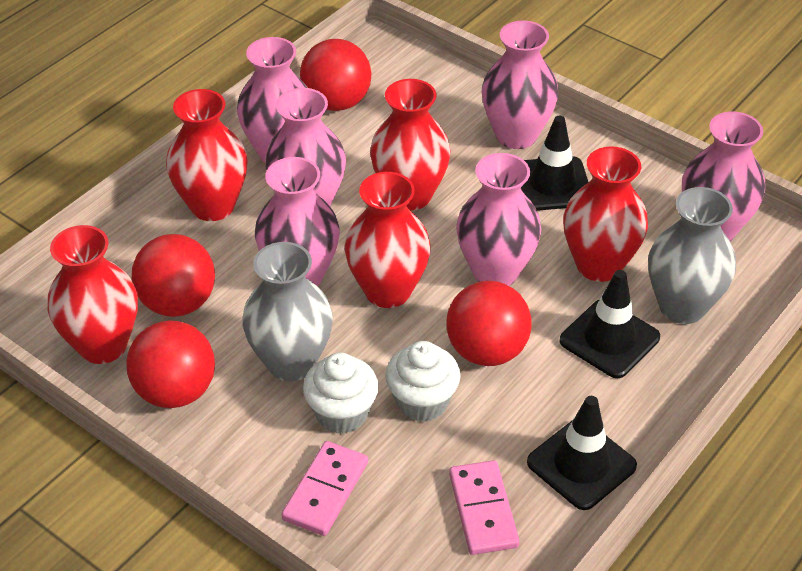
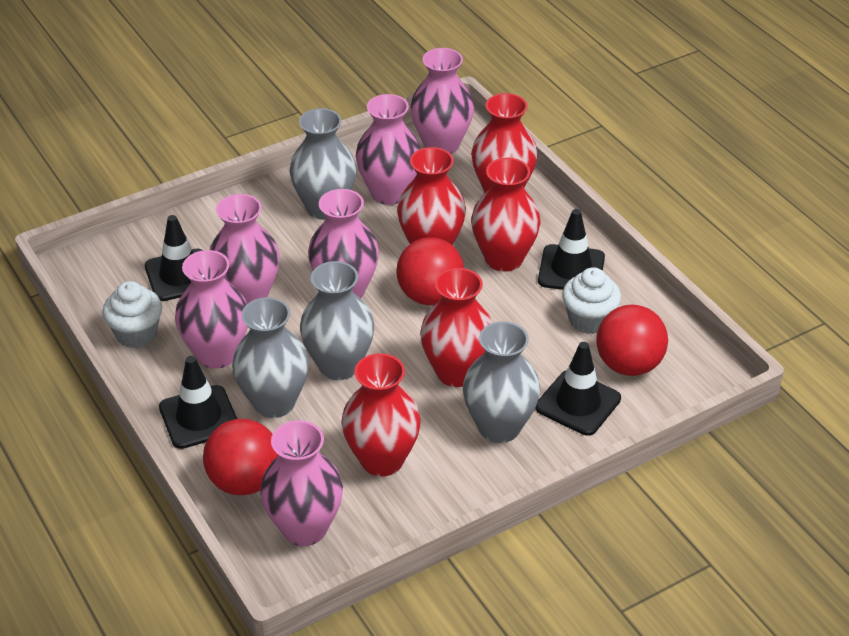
black traffic cone: [521,116,588,211] [527,396,637,510] [560,270,660,378] = 3 -> [145,215,203,301] [159,356,237,449] [536,342,621,436] [538,209,605,290] = 4
grey vase: [242,242,333,381] [648,187,736,324] = 2 -> [232,297,309,418] [290,108,356,220] [300,261,374,380] [463,321,540,443] = 4
pink domino: [281,441,368,536] [449,460,520,555] = 2 -> none = 0
red ball: [126,320,215,408] [132,234,215,317] [300,39,371,111] [446,281,532,366] = 4 -> [203,419,279,495] [396,237,464,305] [596,305,668,376] = 3

